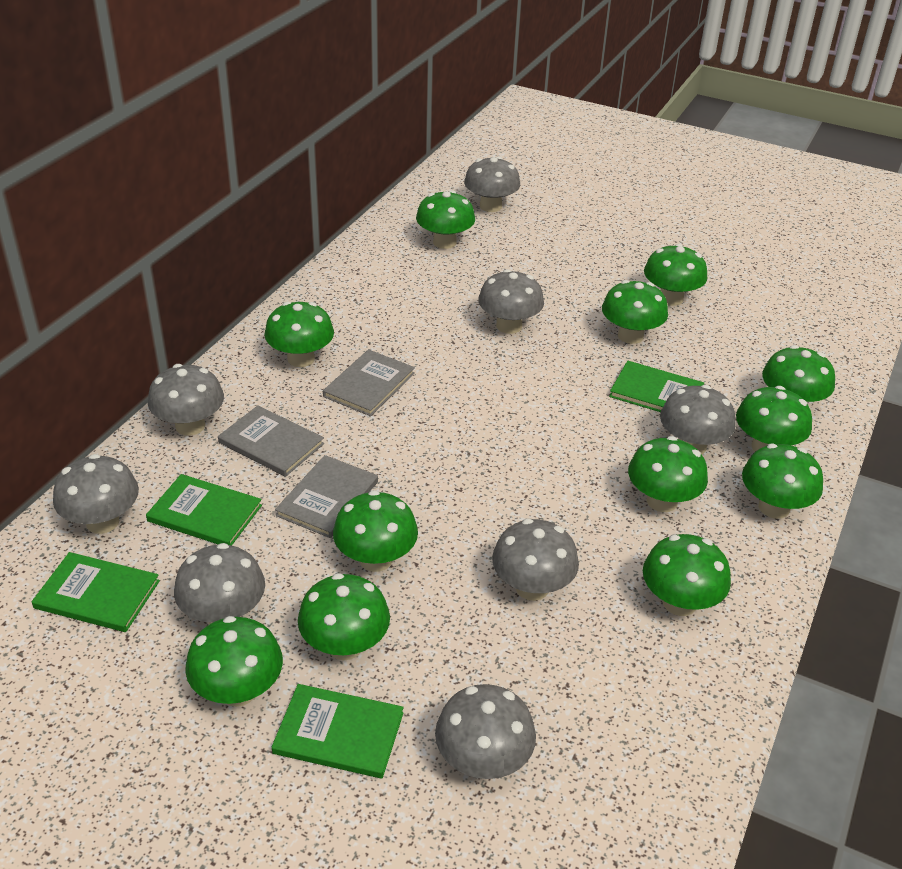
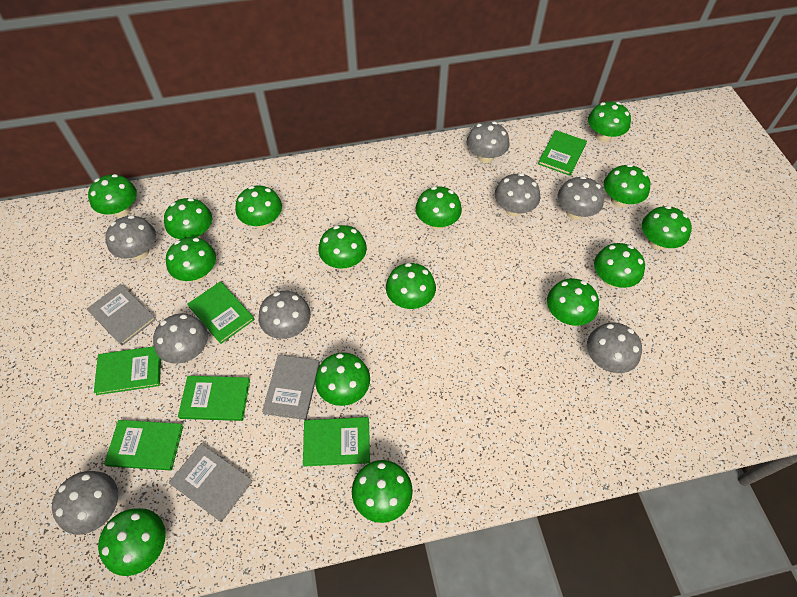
green book: [32,552,160,632] [146,474,262,546] [272,684,403,778] [609,361,704,412] = 4 -> [94,346,161,395] [104,420,183,471] [178,376,250,421] [187,281,254,344] [303,417,370,467] [538,130,587,176] = 6
green mushroom: [185,616,283,707] [264,301,334,367] [298,573,390,660] [333,490,418,572] [416,190,475,249] [602,280,668,344] [628,436,708,512] [643,534,731,616] [644,244,707,306] [736,386,812,452] [742,443,823,519] [762,345,835,402] = 12 -> [88,174,137,217] [98,508,166,576] [164,198,212,239] [166,237,216,281] [235,186,282,229] [315,352,370,406] [318,225,367,269] [352,460,413,523] [386,263,436,309] [416,186,462,230] [547,278,599,326] [588,101,631,142] [594,243,645,288] [604,164,650,208] [642,206,692,250] = 15

